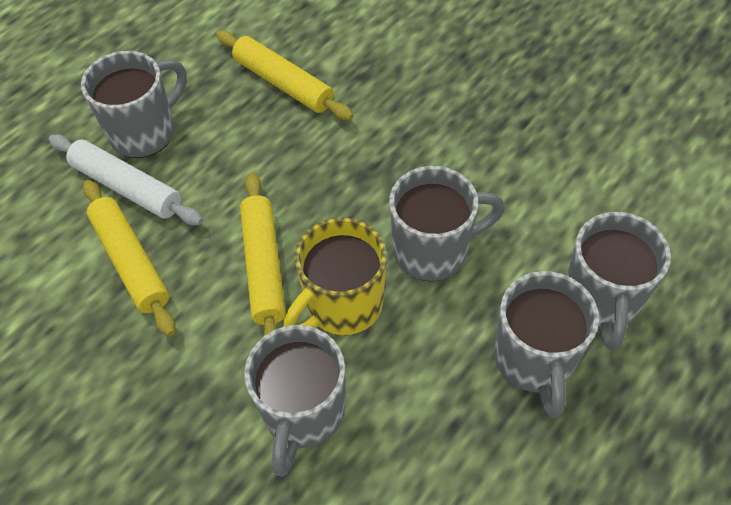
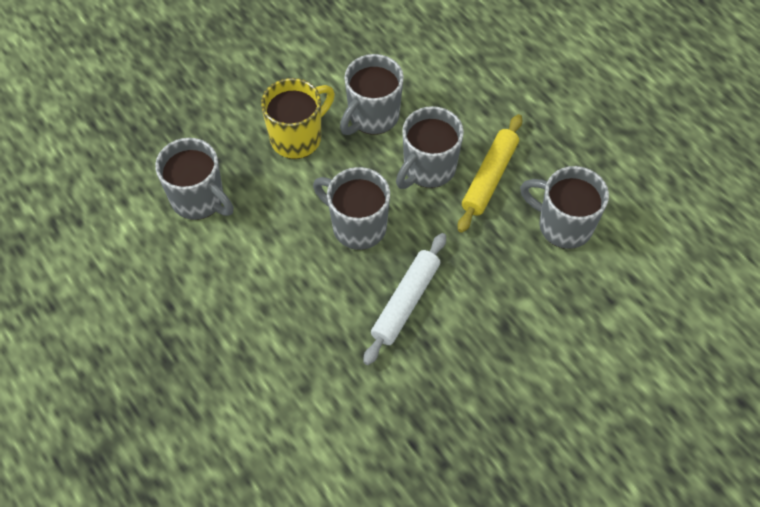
yellow rolling pin: [83,180,176,336] [216,30,353,120] [240,173,286,337] = 3 -> [458,114,522,233] = 1

